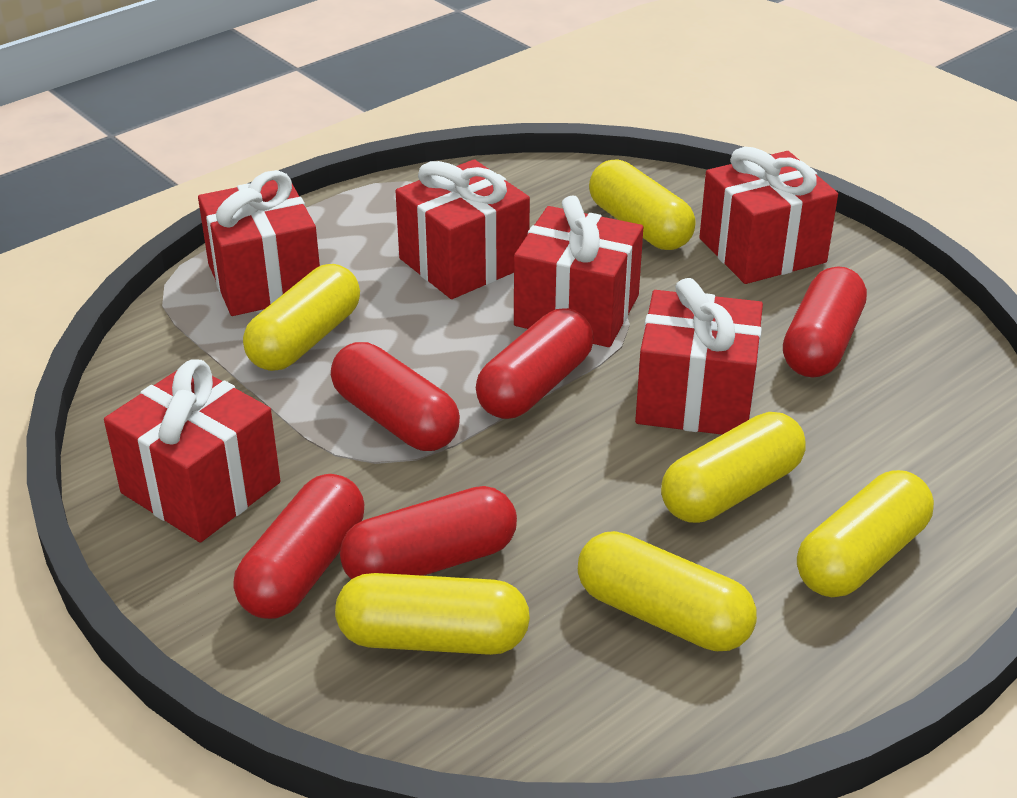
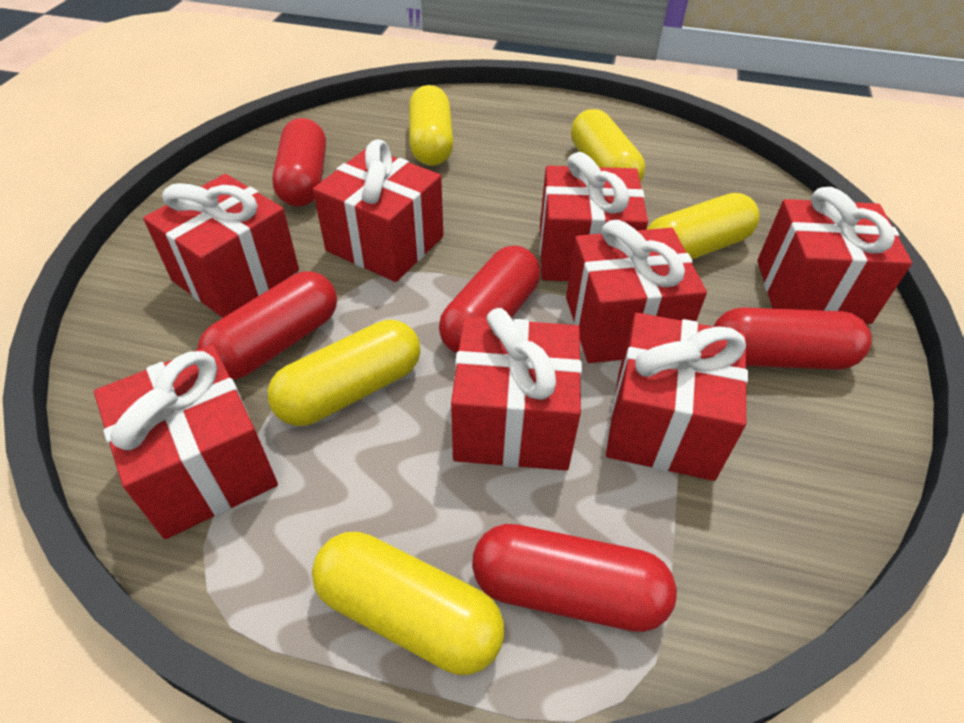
red gift: [104,359,281,542] [198,170,320,316] [396,159,530,299] [514,195,643,347] [635,278,763,435] [699,147,838,284] = 6 -> [94,345,278,539] [143,174,299,318] [313,139,443,282] [451,308,582,470] [540,152,648,281] [566,220,707,363] [606,312,748,481] [757,187,912,324] = 8
yellow capsule: [243,264,360,371] [335,573,530,655] [578,531,757,651] [589,159,696,250] [661,412,806,523] [797,470,934,597] = 6 -> [268,320,420,426] [312,532,504,675] [409,85,454,166] [571,109,645,182] [646,193,759,259] = 5

